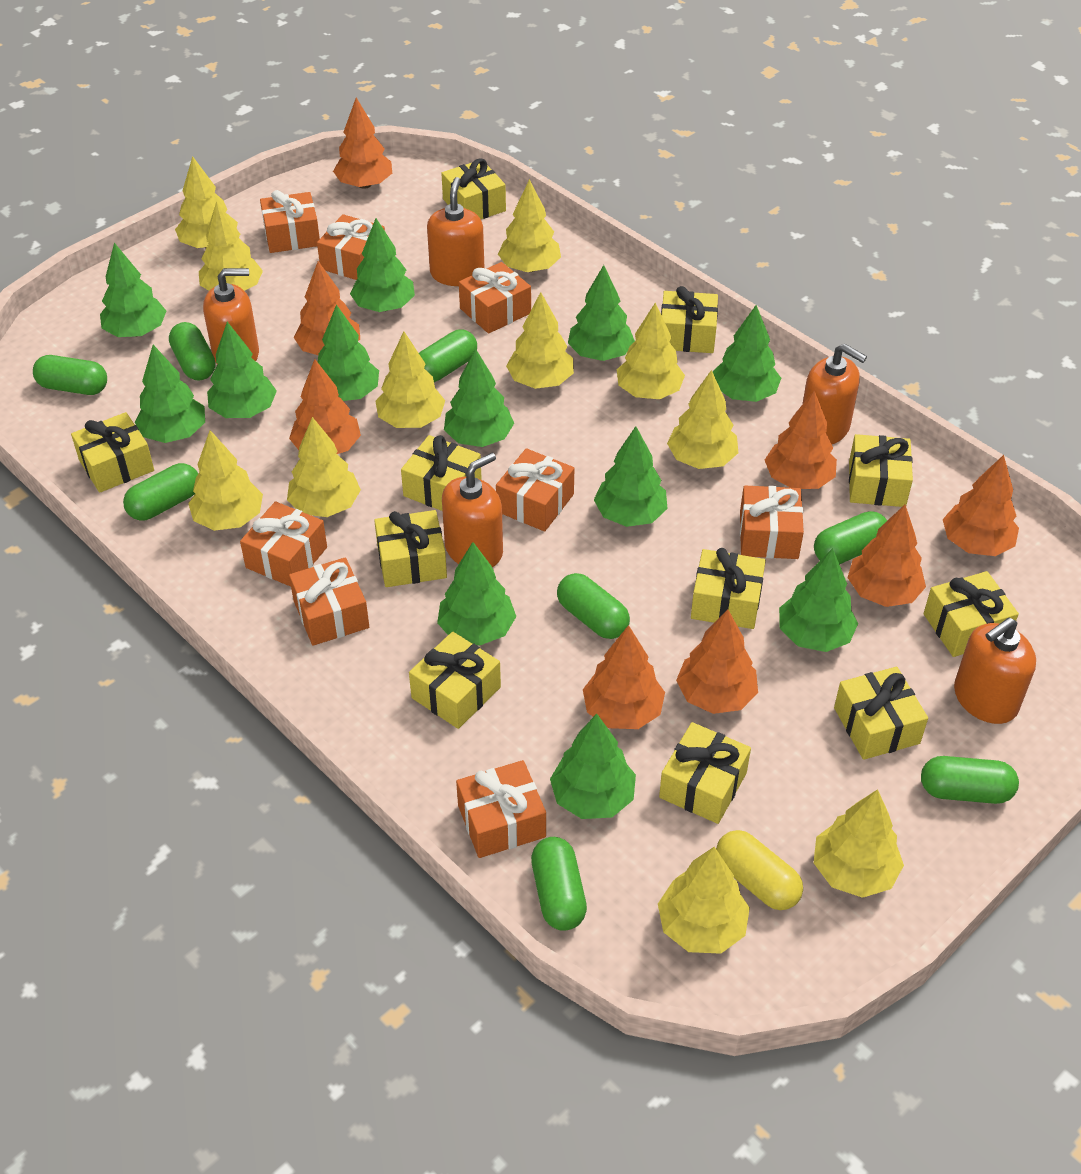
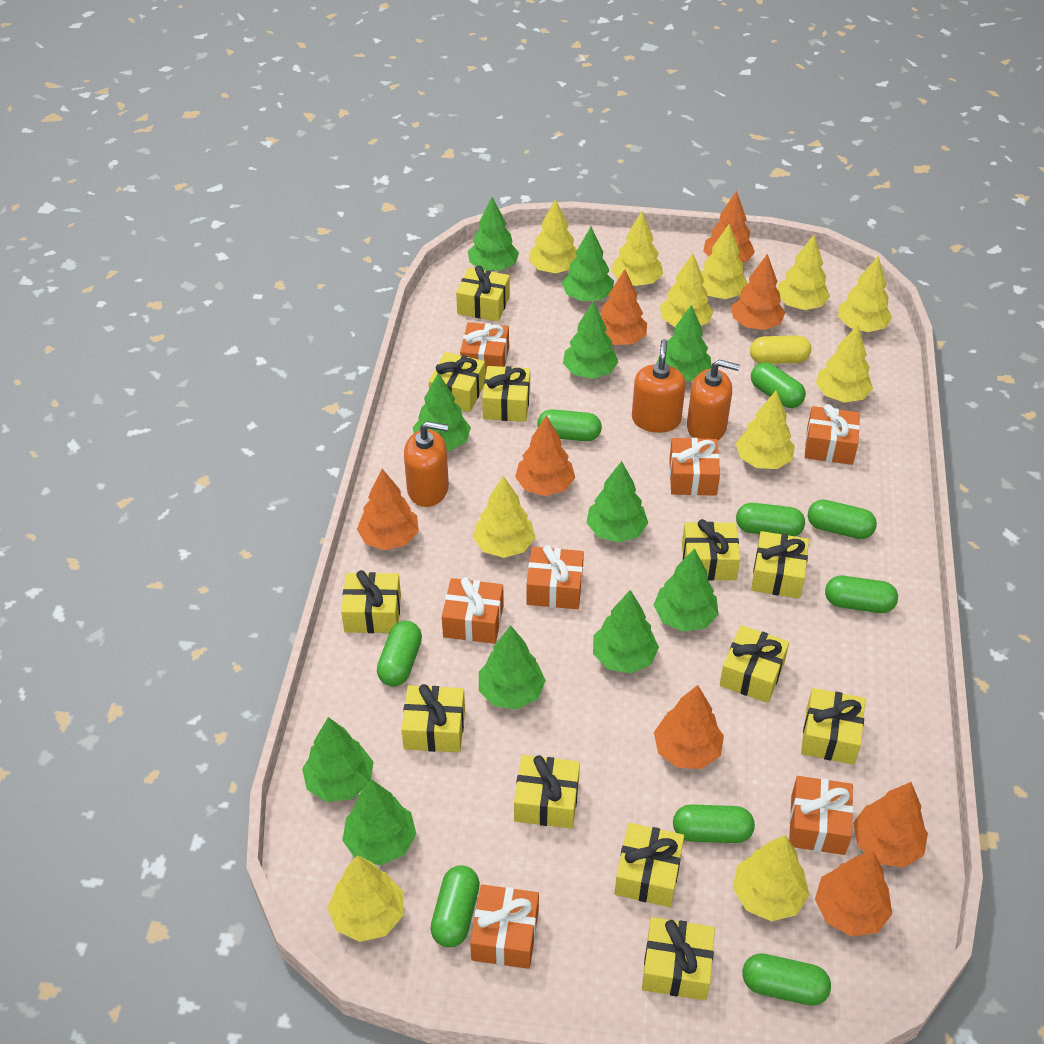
green capsule: [33,355,107,395] [123,463,198,521] [169,322,215,381] [419,329,477,382] [531,837,587,931] [557,573,630,639] [814,511,887,564] [921,756,1019,804] = 8 -> [377,621,422,686] [430,865,480,947] [537,409,602,441] [673,804,755,843] [736,503,805,536] [742,953,831,1006] [751,362,806,408] [808,500,877,539] [825,576,898,613] = 9
green tree: [100,243,166,337] [135,345,205,443] [207,322,277,418] [318,305,379,401] [350,218,415,312] [437,542,516,646] [444,348,514,447] [550,713,636,819] [568,265,635,361] [594,426,668,527] [713,305,781,402] [779,548,858,652] = 12 -> [302,717,374,802] [342,779,416,865] [413,373,471,451] [468,197,519,271] [479,625,546,709] [562,227,614,301] [563,301,618,379] [587,461,648,543] [593,590,659,674] [654,549,719,632] [656,305,712,382] = 11
orange gift: [240,501,327,587] [260,190,320,253] [289,557,369,646] [317,214,385,280] [456,760,546,858] [459,262,531,334] [496,448,574,532] [740,486,804,559] = 8 -> [442,577,504,644] [460,322,509,376] [470,885,539,969] [526,545,584,609] [669,438,720,496] [789,776,853,855] [805,404,860,465] = 7
orange soap dispenser: [203,268,259,364] [427,177,484,286] [442,453,503,567] [802,344,867,444] [954,617,1036,724] = 5 -> [404,421,449,507] [632,339,686,433] [687,360,740,441] = 3
yellow gift: [71,412,154,493] [374,510,447,587] [401,435,482,511] [409,632,501,729] [441,158,506,219] [659,722,751,824] [661,286,718,353] [691,548,766,629] [834,667,928,760] [849,434,913,507] [924,571,1019,657] = 11 -> [341,570,401,633] [401,684,465,752] [429,352,485,412] [456,265,510,321] [482,366,530,422] [514,755,580,829] [615,823,684,907] [642,917,715,1000] [682,519,740,581] [720,625,789,703] [751,531,809,599] [801,688,865,765] = 12

